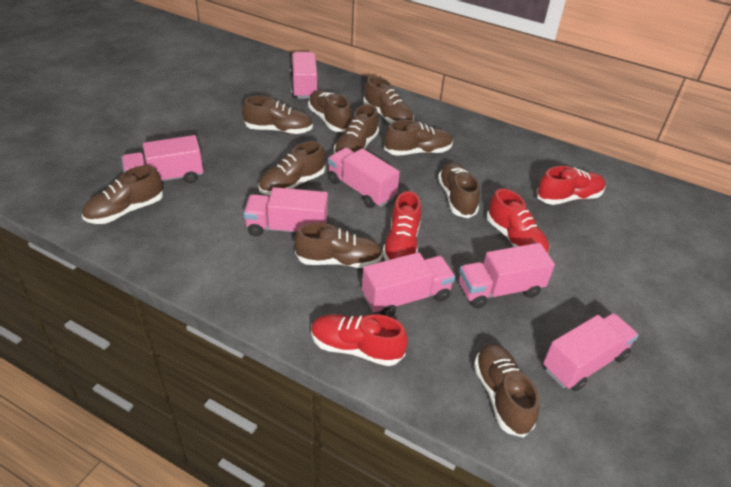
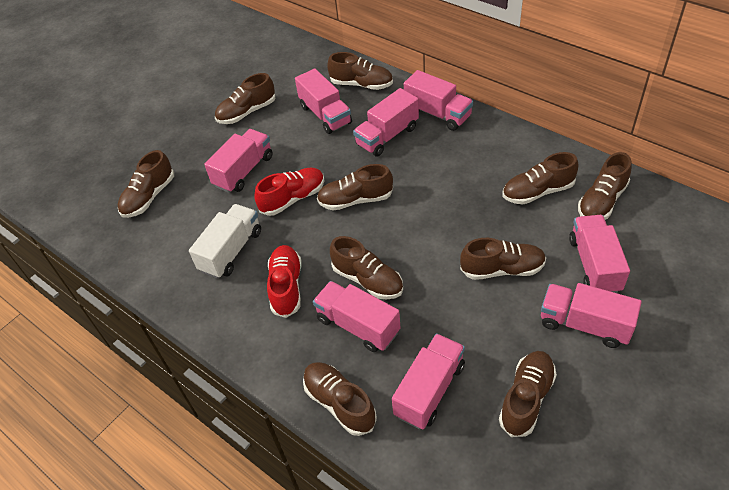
pink truck: [121,135,203,183] [244,187,328,236] [291,52,319,99] [328,148,400,208] [362,252,455,317] [459,243,555,309] [543,313,639,391] = 7 -> [204,129,273,193] [295,68,352,134] [313,281,401,352] [353,88,419,156] [392,334,465,429] [404,70,473,131] [541,283,642,348] [569,215,630,293] = 8
red shoe: [311,314,408,366] [383,191,421,261] [487,188,549,253] [537,166,606,205] = 4 -> [254,168,325,216] [267,245,302,318] = 2
white truck: none = 0 -> [189,204,261,279] = 1

